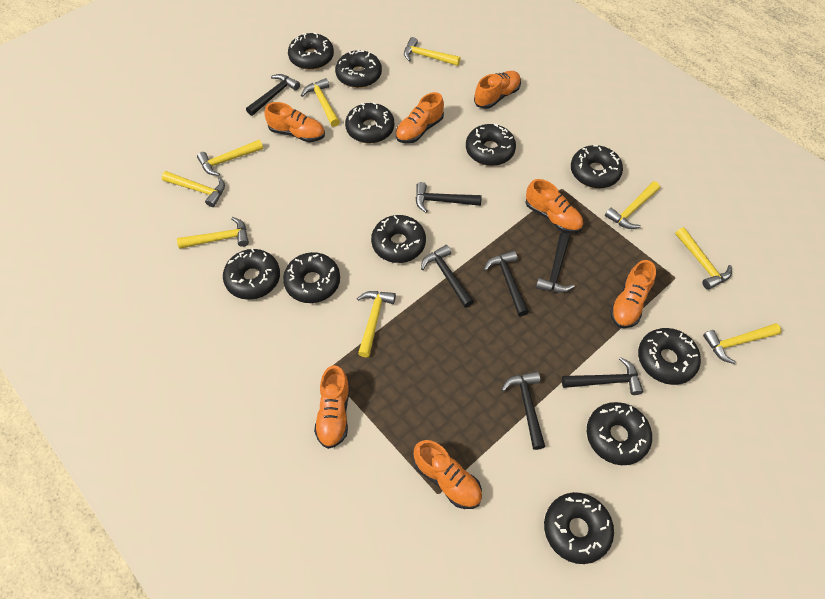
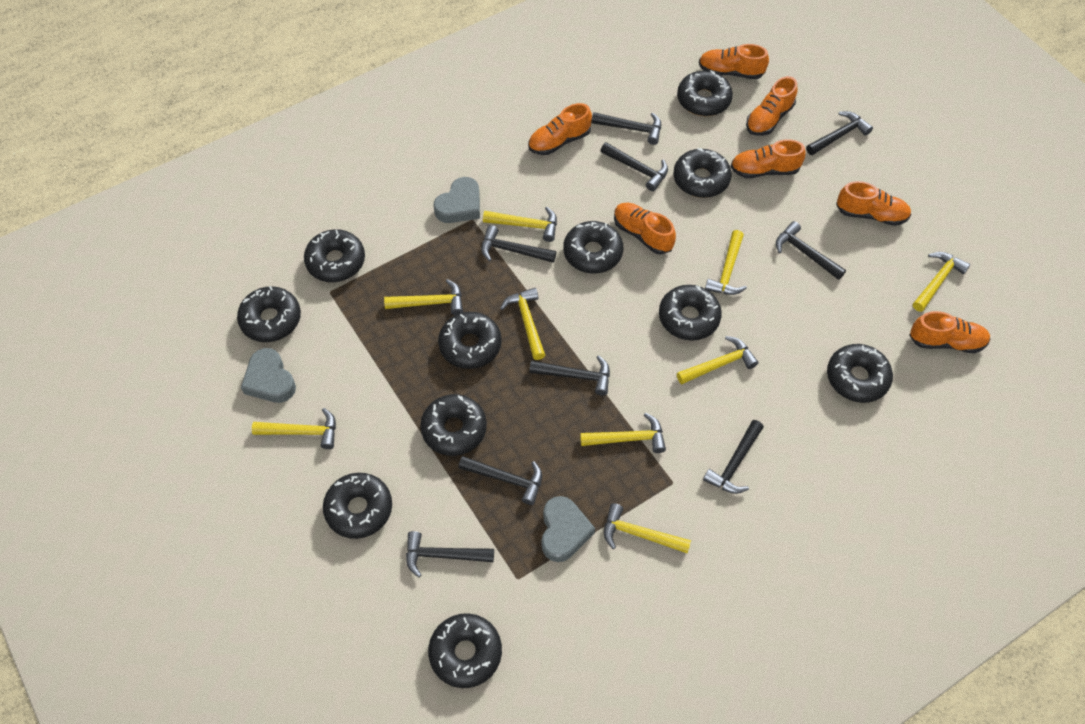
black hammer: [246,74,300,116] [415,182,482,213] [421,245,474,308] [484,251,529,316] [501,371,545,450] [536,232,575,293] [562,357,643,395] = 7 -> [406,531,494,578] [458,456,542,505] [481,225,556,263] [529,355,610,396] [591,112,661,145] [600,142,668,191] [703,420,764,494] [776,221,846,280] [806,111,873,155] = 9
grey heart: none = 0 -> [241,348,296,403] [433,177,480,223] [541,496,595,562] = 3

